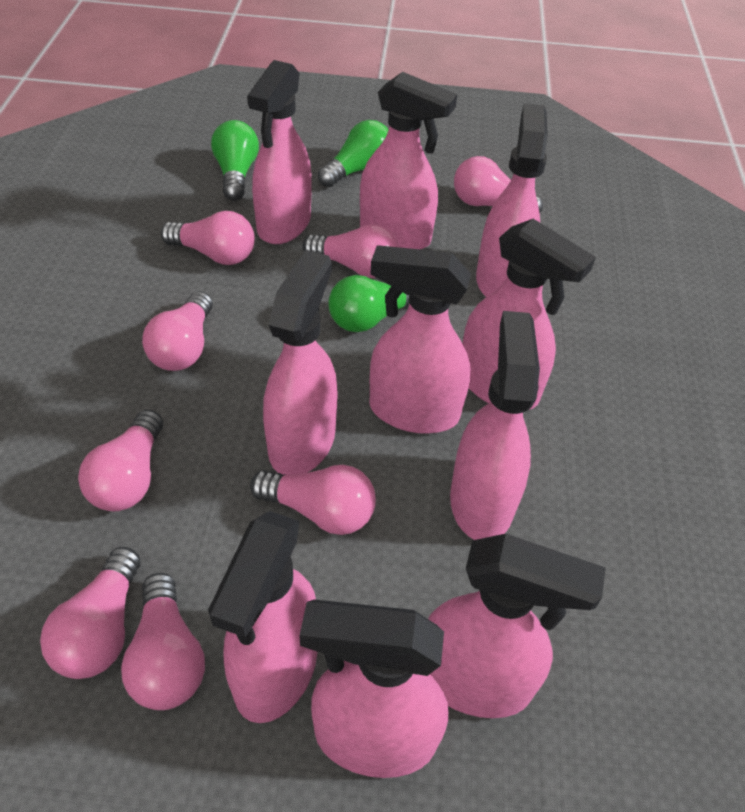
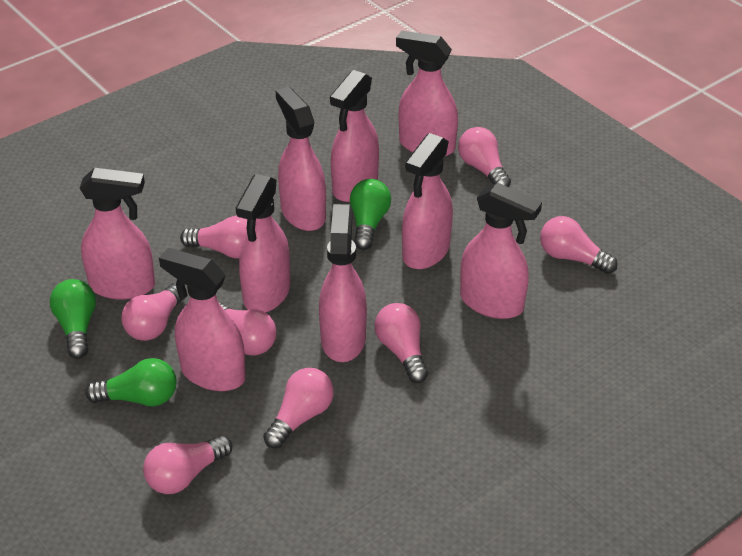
pink spray bottle: [208,511,317,723] [247,60,312,244] [263,250,338,475] [300,600,448,778] [360,72,458,249] [370,245,471,434] [428,534,606,718] [450,311,540,540] [462,219,596,410] [476,103,548,297] = 10 -> [80,168,155,300] [159,248,246,391] [236,174,290,313] [276,87,326,231] [319,204,367,362] [330,70,379,202] [396,31,458,157] [402,133,453,269] [460,182,542,319] = 9

